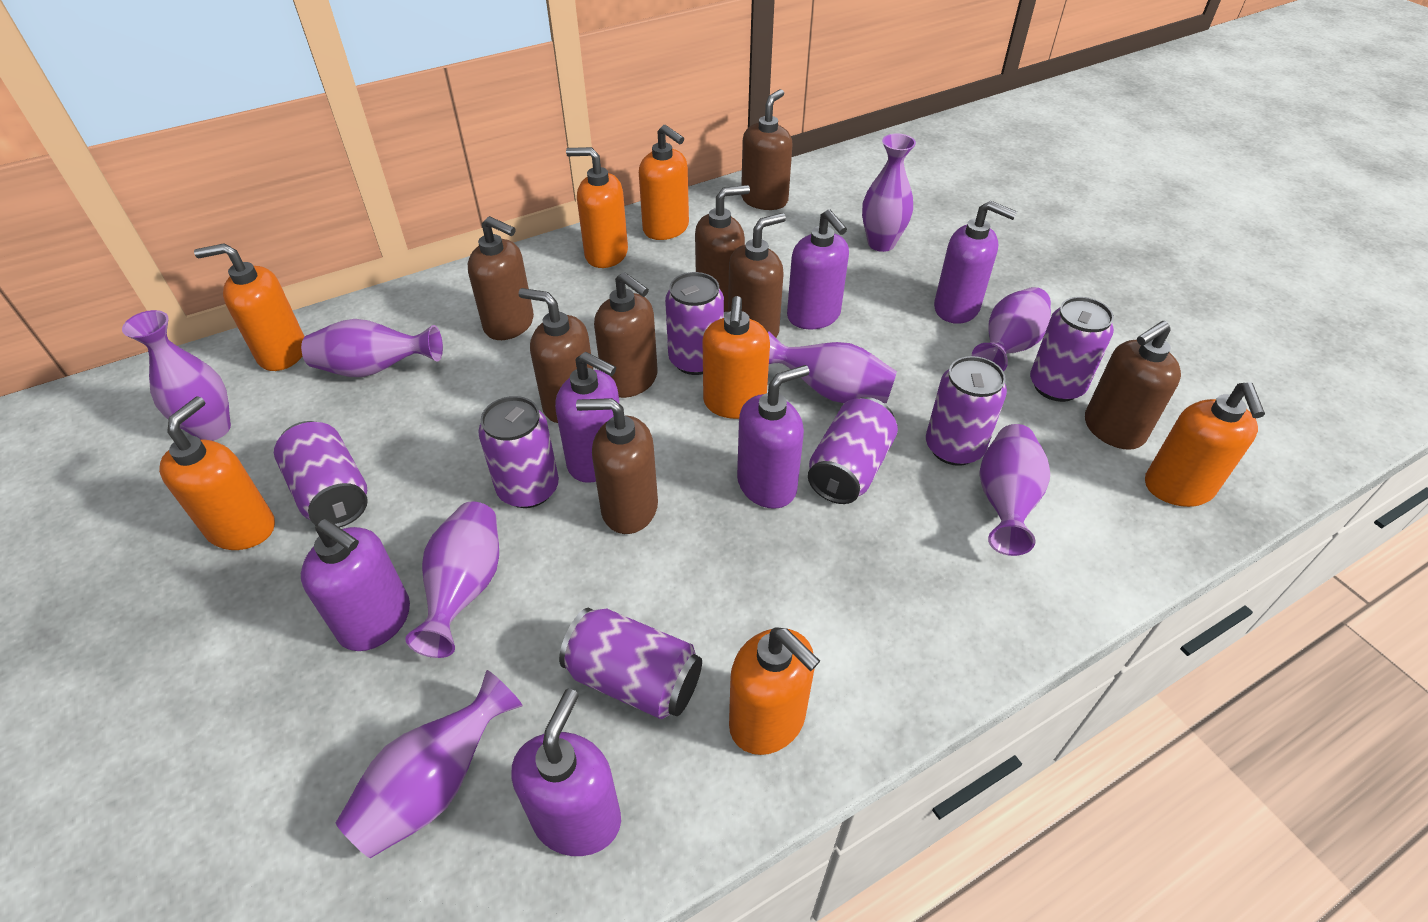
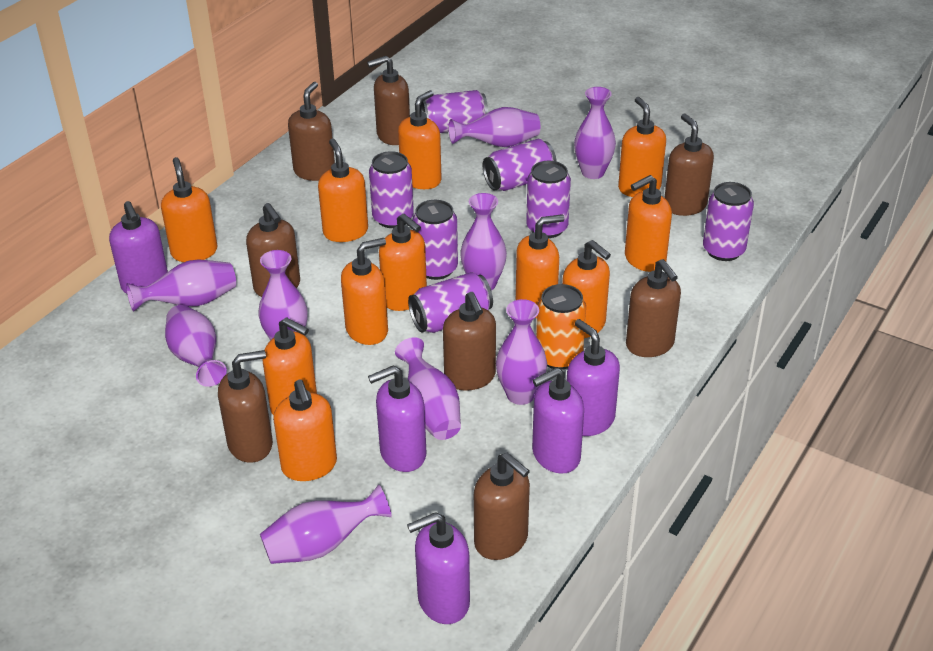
orange can: none = 0 -> [536,284,586,370] = 1
orange soap dispenser: [159,396,275,550] [194,243,305,371] [566,147,628,268] [639,125,689,240] [703,296,770,419] [729,627,820,755] [1145,382,1265,507] = 7 -> [161,157,217,262] [263,317,317,415] [273,380,337,481] [318,138,368,242] [341,238,388,345] [379,214,427,311] [398,90,442,189] [516,214,564,318] [562,240,611,338] [618,97,666,197] [625,175,672,272] = 11
purple soap dispenser: [301,519,410,651] [511,689,621,856] [555,352,619,483] [737,365,810,509] [787,209,849,329] [934,201,1017,324] = 6 -> [109,201,168,294] [368,366,427,472] [407,512,470,624] [532,367,584,474] [567,319,620,436] = 5
purple vase: [122,310,231,441] [301,319,443,377] [336,670,523,858] [406,501,499,658] [768,331,897,403] [862,133,916,252] [972,287,1051,371] [980,424,1050,556] = 8 -> [126,260,236,312] [165,305,227,387] [258,250,307,340] [260,485,392,564] [395,337,461,440] [449,107,540,147] [460,193,507,290] [496,299,547,405] [574,87,616,179] = 9

